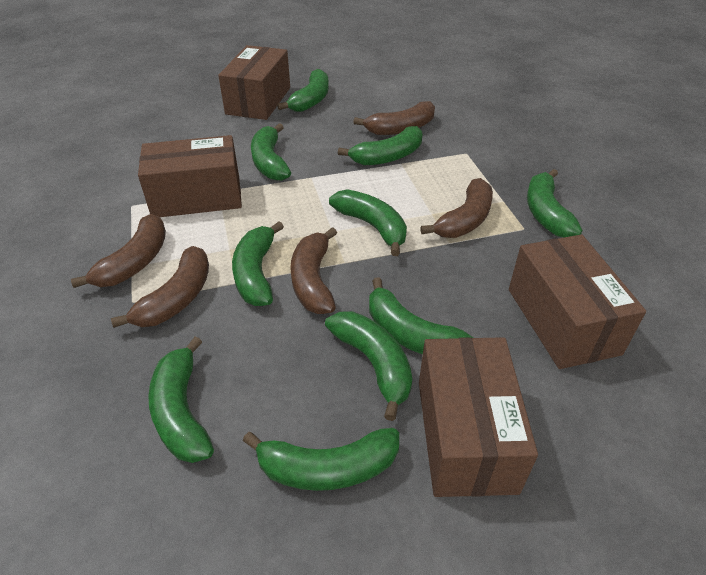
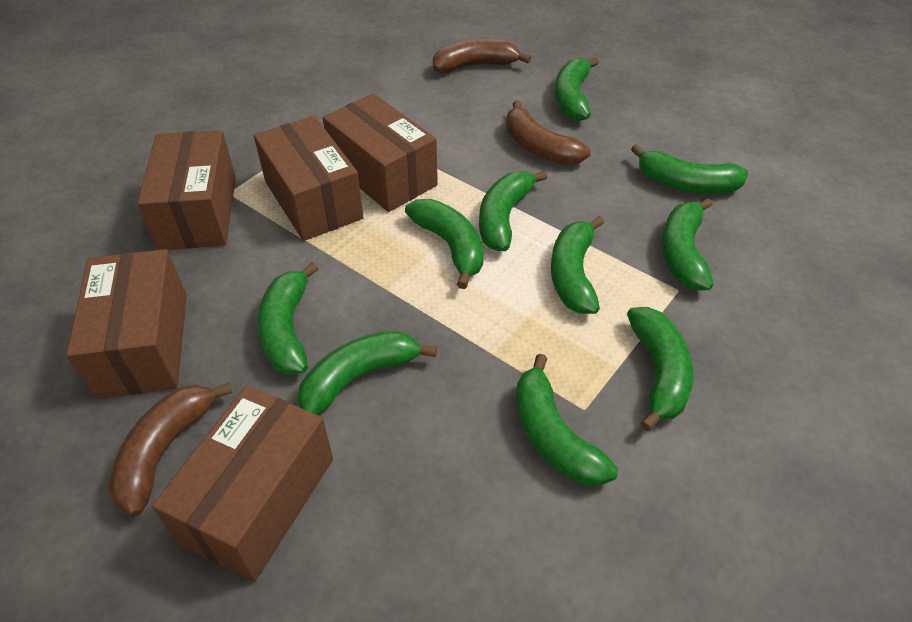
brown banana: [71,214,166,288] [111,246,209,328] [290,227,337,314] [353,101,435,135] [420,178,493,238] = 5 -> [109,382,233,517] [433,38,531,73] [506,100,591,165] = 3
brown box: [138,135,242,217] [218,45,290,120] [419,337,538,497] [509,234,646,369] = 4 -> [66,249,187,399] [137,130,236,250] [152,386,333,582] [254,116,363,241] [323,93,438,212] = 5

